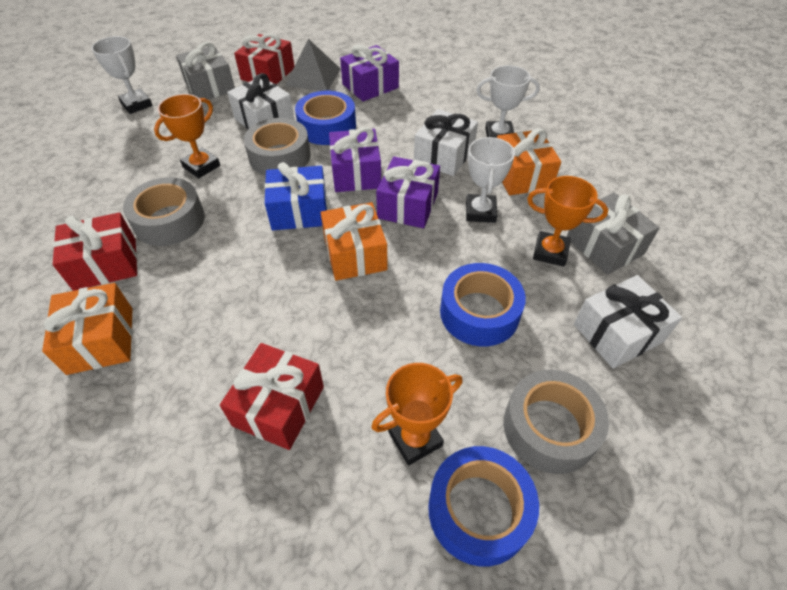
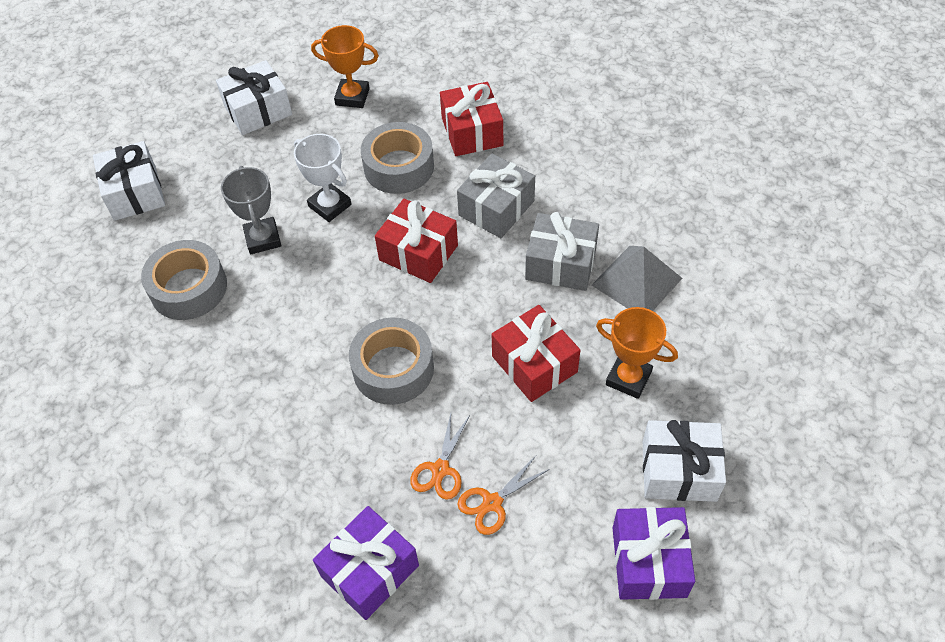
blue gift: [264,162,328,230] = 1 -> none = 0
blue tape: [295,91,356,145] [428,446,539,567] [440,263,526,347] = 3 -> none = 0
grey trophy: none = 0 -> [221,166,281,254] = 1
orange gift: [42,283,132,375] [321,202,388,281] [497,128,561,195] = 3 -> none = 0
orange scissors: none = 0 -> [410,413,470,500] [457,456,550,535] = 2
orange trophy: [154,94,220,178] [372,363,463,465] [527,176,608,267] = 3 -> [311,25,379,108] [596,307,678,399] = 2
purple gift: [329,127,381,192] [340,45,399,102] [376,157,440,228] = 3 -> [313,506,419,620] [613,507,695,600] = 2
white trophy: [91,36,153,114] [466,137,515,223] [476,65,540,138] = 3 -> [294,134,352,222] = 1

